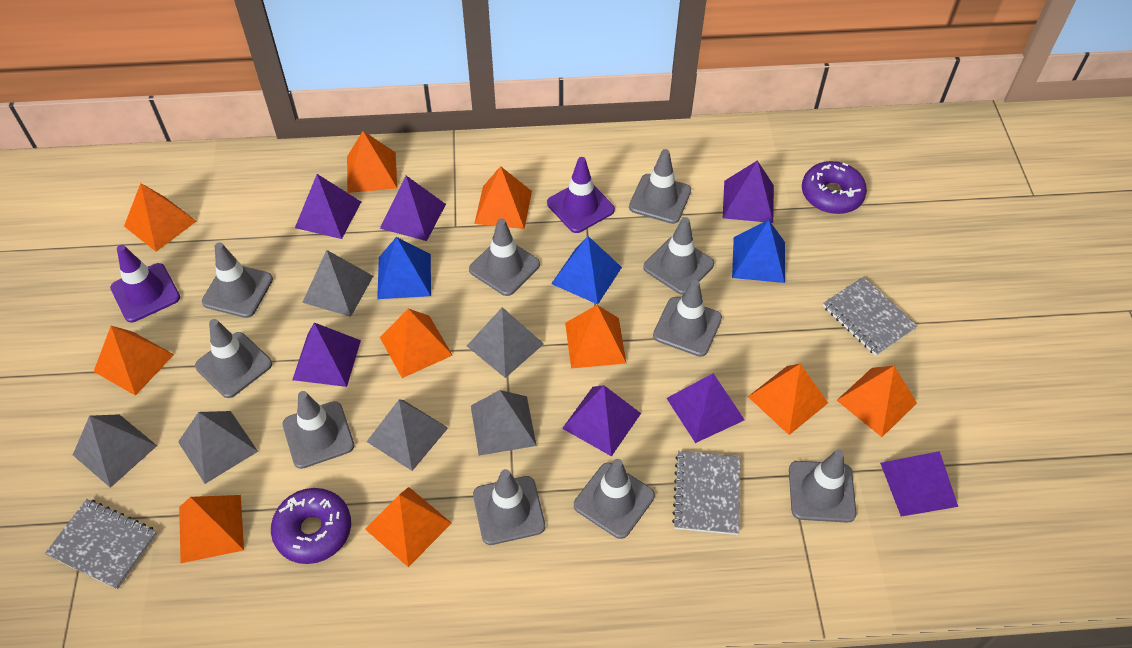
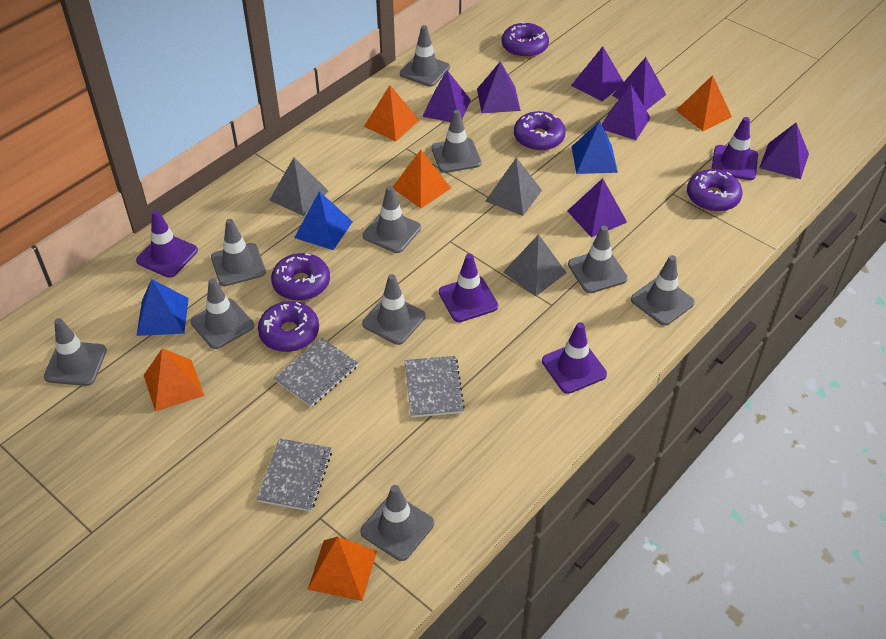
grey pyramid: [73,414,157,488] [178,411,258,484] [302,250,373,317] [367,400,448,471] [467,307,544,378] [471,390,537,456] = 6 -> [269,157,328,216] [485,157,542,216] [503,234,567,296] = 3
orange pyramid: [94,326,174,396] [124,183,197,252] [179,495,244,563] [347,131,397,193] [365,487,452,567] [380,309,453,378] [474,166,532,229] [565,305,626,368] [748,364,828,435] [836,366,917,437] = 10 -> [144,348,204,412] [308,537,377,601] [364,85,419,141] [393,150,451,208] [676,75,732,131] = 5
purple donut: [271,488,351,564] [802,161,867,214] = 2 -> [258,301,319,352] [271,253,330,301] [502,22,549,58] [514,111,566,151] [687,169,743,212] = 5
purple traffic cone: [110,245,180,322] [547,157,615,233] = 2 -> [136,210,198,278] [439,253,498,322] [542,322,607,394] [711,117,758,180] = 4

